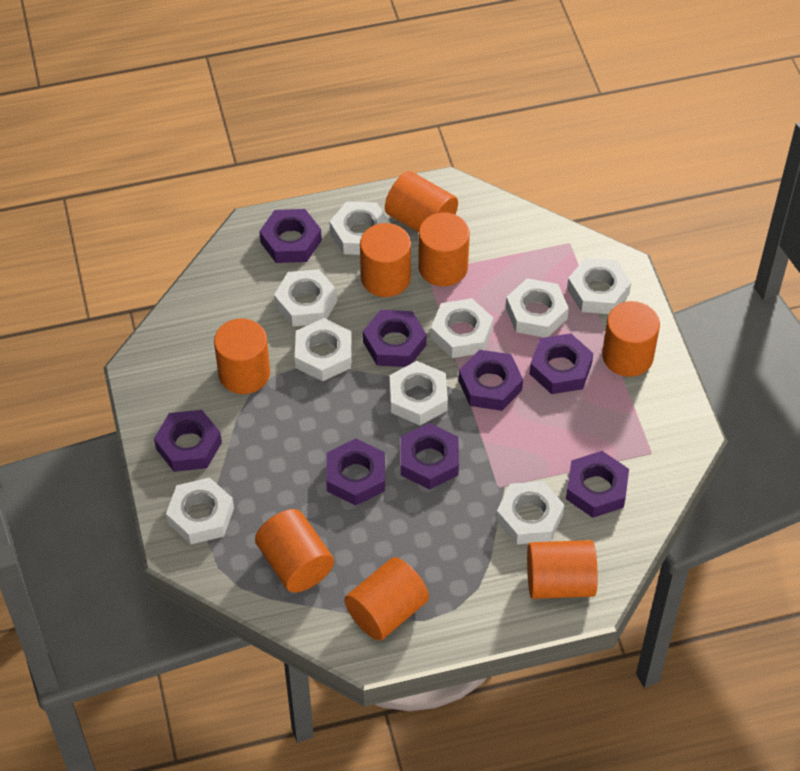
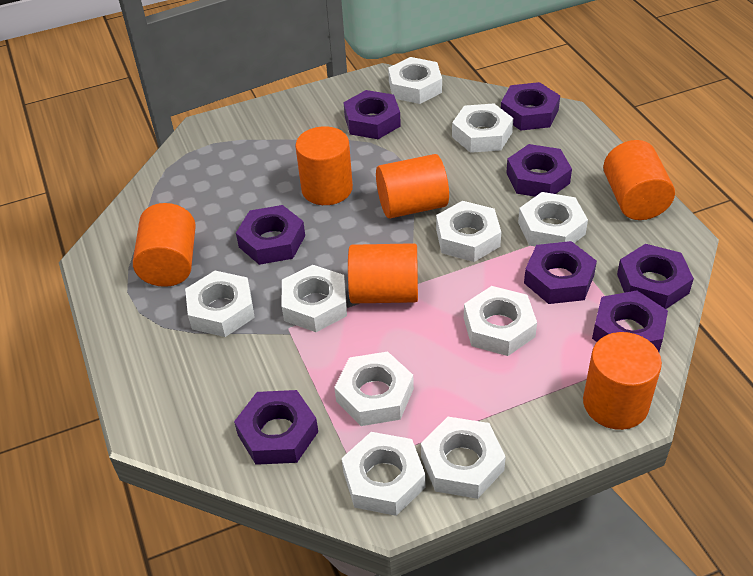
orange cylinder: [214,318,270,394] [255,509,334,593] [344,557,429,641] [360,223,411,297] [385,171,458,233] [418,213,470,286] [527,540,598,599] [602,301,660,377] = 8 -> [133,203,196,287] [295,126,353,205] [348,243,418,303] [376,154,449,218] [583,332,662,430] [603,140,675,220] = 6
white nut: [166,478,234,544] [274,269,337,327] [295,318,352,381] [329,201,390,255] [390,361,448,425] [431,298,493,358] [496,481,564,545] [506,278,569,338] [567,258,631,314] = 9 -> [185,271,255,337] [282,265,347,332] [334,352,414,426] [341,432,426,516] [388,57,442,104] [421,417,506,499] [436,201,501,262] [452,104,513,153] [464,286,537,356] [518,192,588,247] = 10

